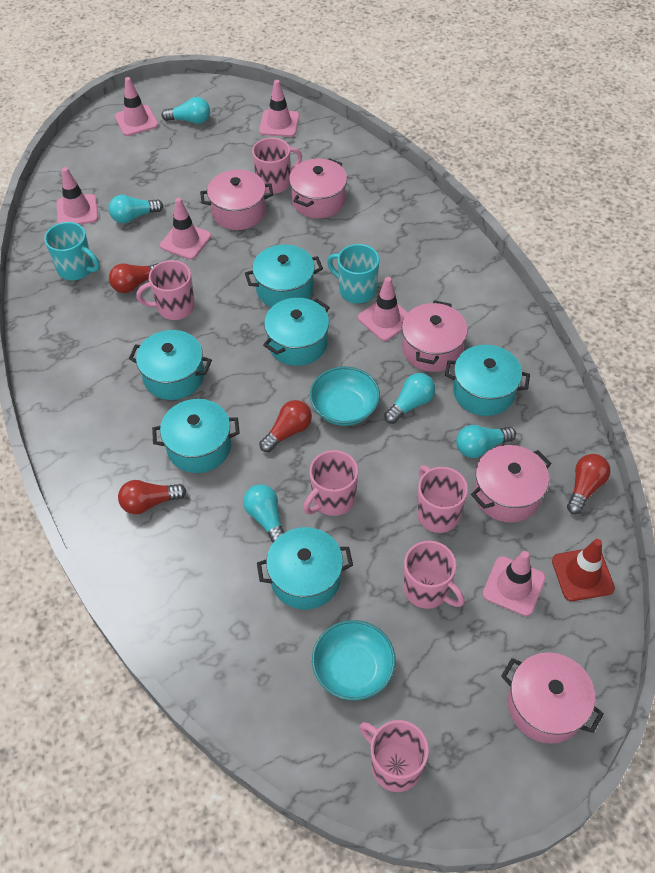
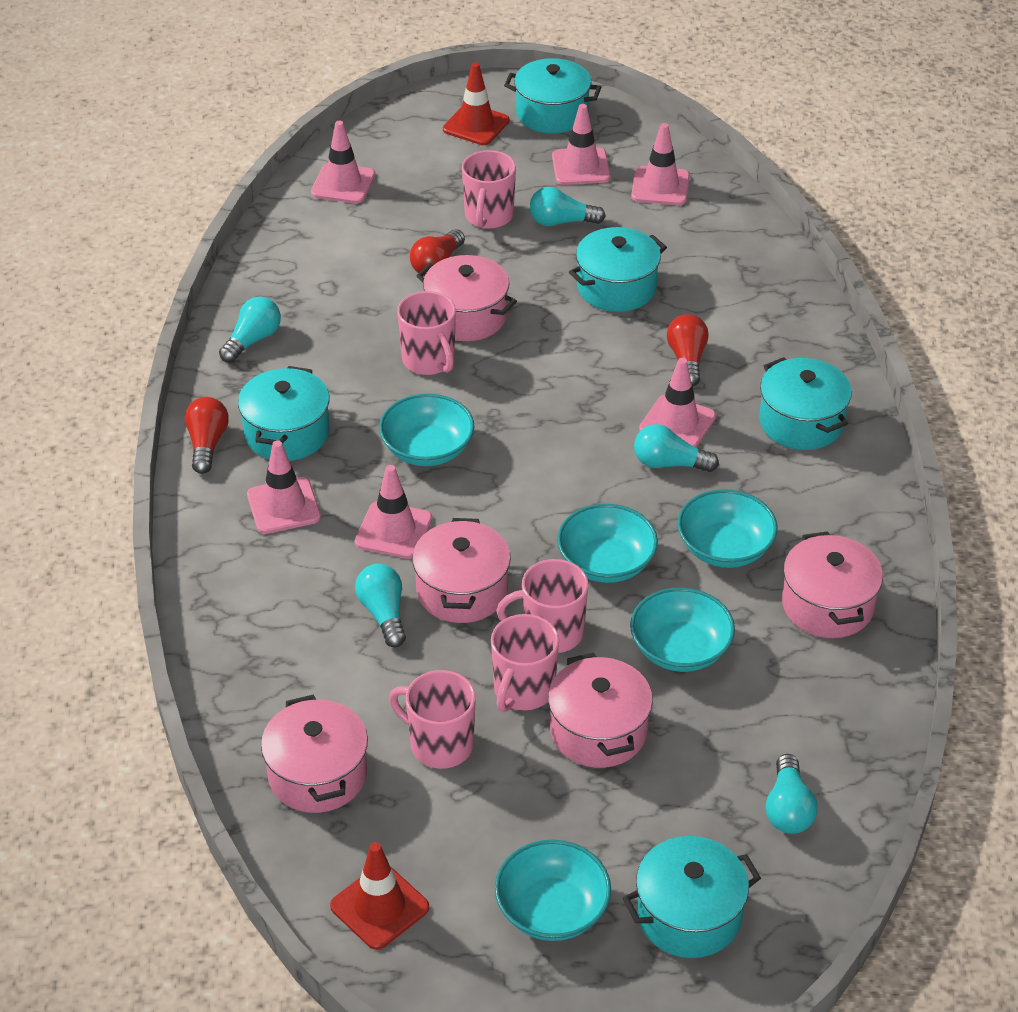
pink mug: [136,260,195,320] [252,138,302,194] [303,450,358,516] [359,720,429,792] [403,541,465,609] [417,465,468,533] = 6 -> [389,670,476,769] [397,291,456,375] [462,150,516,229] [491,614,559,712] [496,559,588,653] = 5
red light bulb: [109,263,158,293] [118,480,187,514] [259,400,312,452] [567,454,611,514] = 4 -> [185,397,229,474] [410,229,465,276] [667,314,709,386] = 3
red traffic cone: [552,539,615,601] = 1 -> [330,842,429,950] [443,62,510,145] = 2
turquoise bowl: [310,367,380,426] [312,620,396,701] = 2 -> [379,394,474,466] [495,840,611,941] [557,504,658,583] [630,587,735,672] [678,489,778,568] = 5
turquoise mug: [44,222,100,281] [327,244,379,304] = 2 -> none = 0
turquoise pot: [129,330,212,400] [152,399,240,473] [245,245,323,307] [257,527,353,610] [263,298,330,366] [445,345,530,416] = 6 -> [238,366,330,461] [504,58,601,134] [569,227,667,312] [622,836,761,958] [759,357,852,450] = 5

